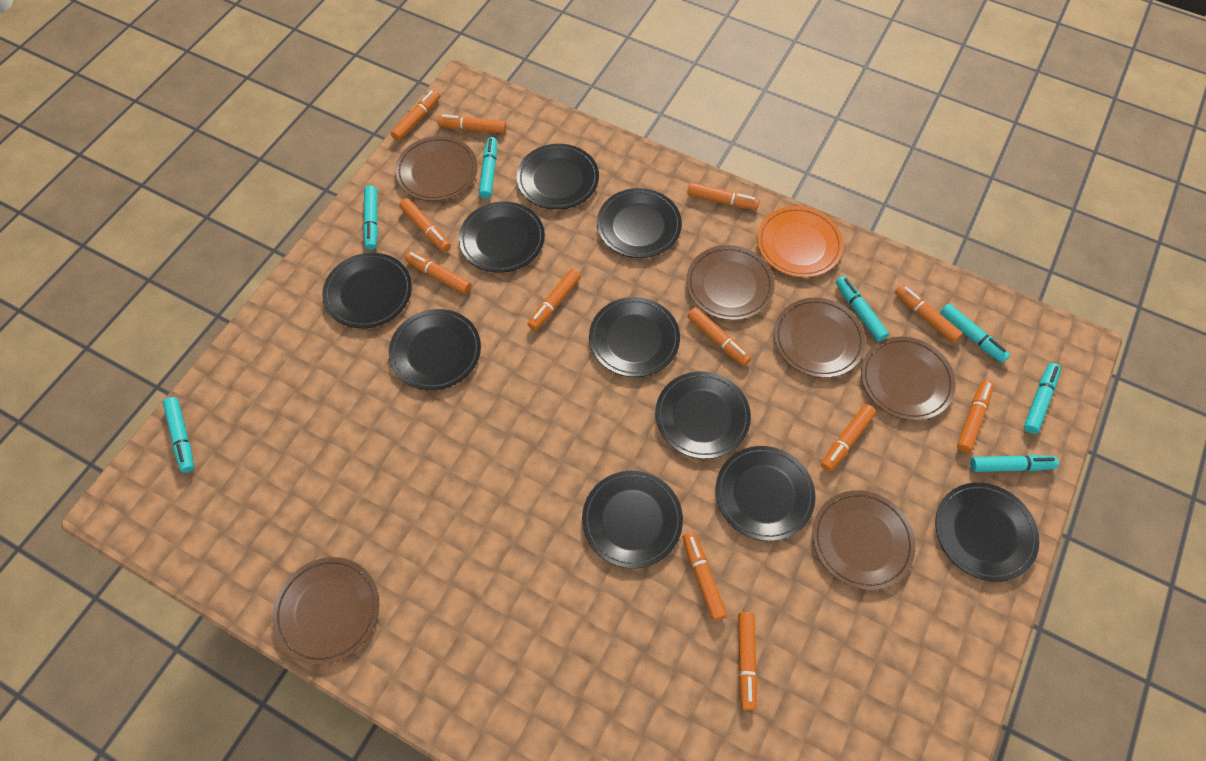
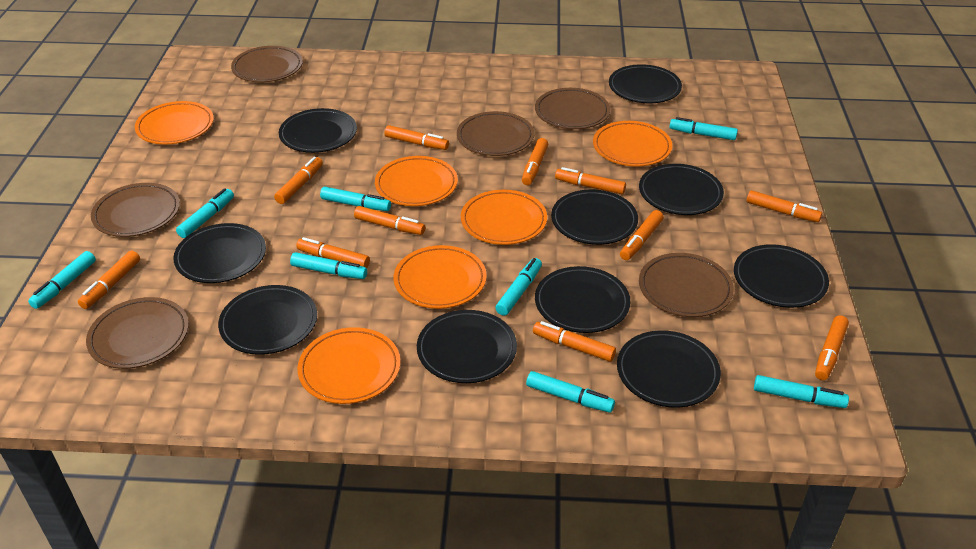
orange marker: [391,90,440,141] [399,198,451,252] [405,251,472,294] [437,114,506,133] [528,269,581,331] [682,532,727,621] [687,182,760,210] [687,307,751,366] [738,612,757,711] [821,404,876,472] [895,285,963,343] [957,380,994,453] = 12 -> [78,250,140,309] [274,157,323,204] [296,237,370,268] [354,206,425,235] [385,125,449,150] [522,138,548,185] [533,321,616,362] [555,167,626,194] [620,210,664,260] [747,190,822,222] [815,315,849,380] = 11
orange plate: [757,206,844,278] = 1 -> [135,101,214,144] [297,327,400,404] [375,156,458,206] [394,245,487,309] [461,190,547,245] [593,121,672,167] = 6
turquoise marker: [163,397,194,473] [363,185,378,250] [479,137,497,199] [836,276,889,342] [940,303,1010,363] [970,455,1059,472] [1024,363,1061,434] = 7 -> [28,251,96,309] [176,188,234,238] [290,252,367,279] [320,187,391,211] [496,258,542,316] [526,371,615,413] [669,117,738,140] [754,375,849,408] = 8

